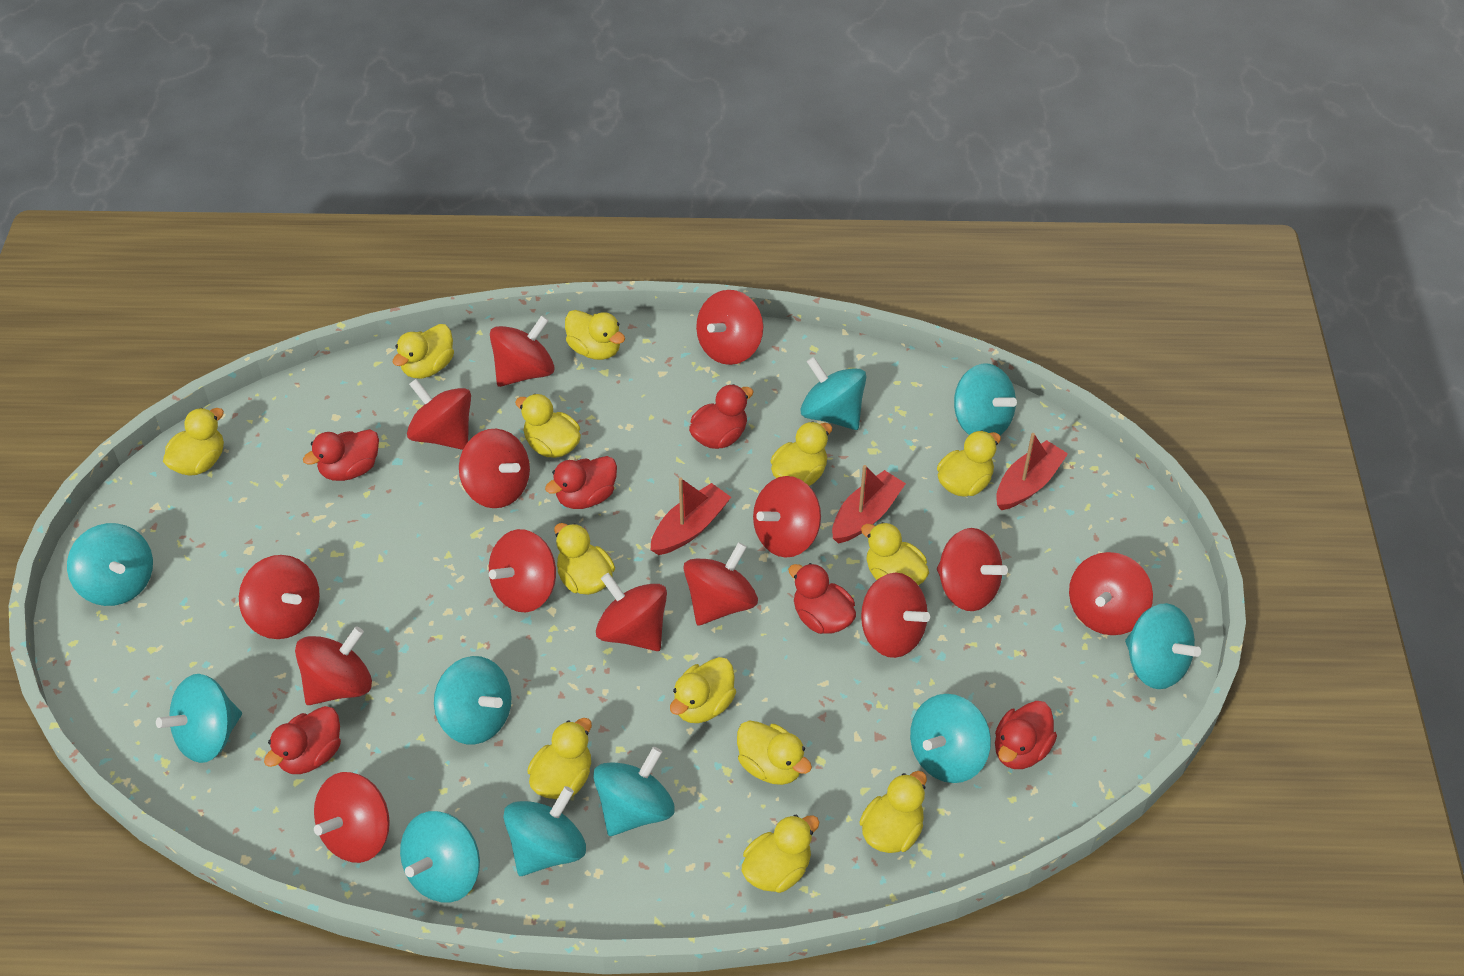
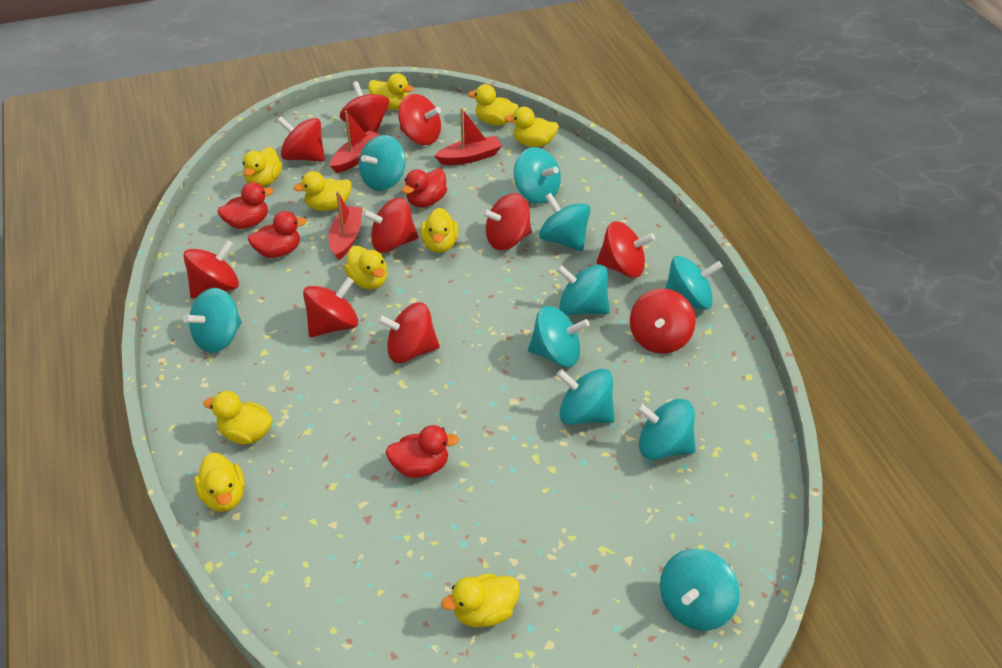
red duck: [264,706,341,774] [303,429,379,481] [545,456,617,509] [689,384,754,449] [788,563,856,634] [995,701,1057,769] = 6 -> [218,182,273,229] [248,211,307,258] [386,425,459,478] [402,169,447,207] = 4
red spinning top: [239,555,320,639] [295,626,372,705] [314,772,390,863] [407,379,471,450] [459,429,530,508] [489,529,556,612] [490,315,555,387] [596,573,667,651] [683,542,758,626] [696,290,763,365] [753,476,821,558] [861,573,930,658] [937,528,1008,611] [1069,552,1153,635] = 14 -> [183,240,239,299] [276,116,325,162] [303,277,358,337] [340,81,389,133] [362,197,418,253] [377,302,440,363] [398,94,441,145] [482,193,532,250] [596,221,655,278] [630,288,696,354] = 10
yellow duck: [163,408,224,476] [393,324,454,378] [515,394,581,458] [527,718,592,799] [554,523,615,595] [565,310,625,360] [670,657,736,723] [737,720,812,785] [742,815,820,893] [771,421,832,486] [859,771,927,853] [861,522,929,585] [937,430,1001,497] = 13 -> [194,453,245,512] [204,391,272,444] [243,147,282,187] [293,171,351,211] [344,246,387,289] [368,73,414,110] [420,208,459,253] [442,573,520,627] [468,84,518,126] [505,107,559,147] = 10

